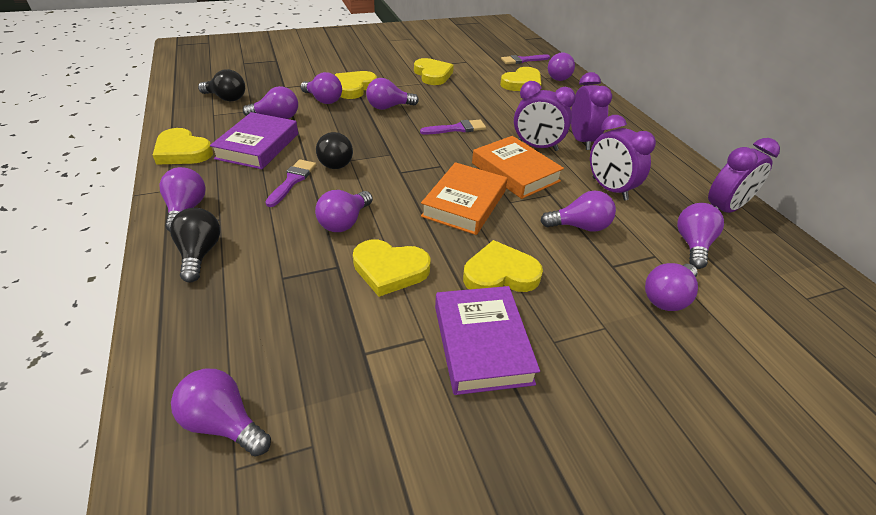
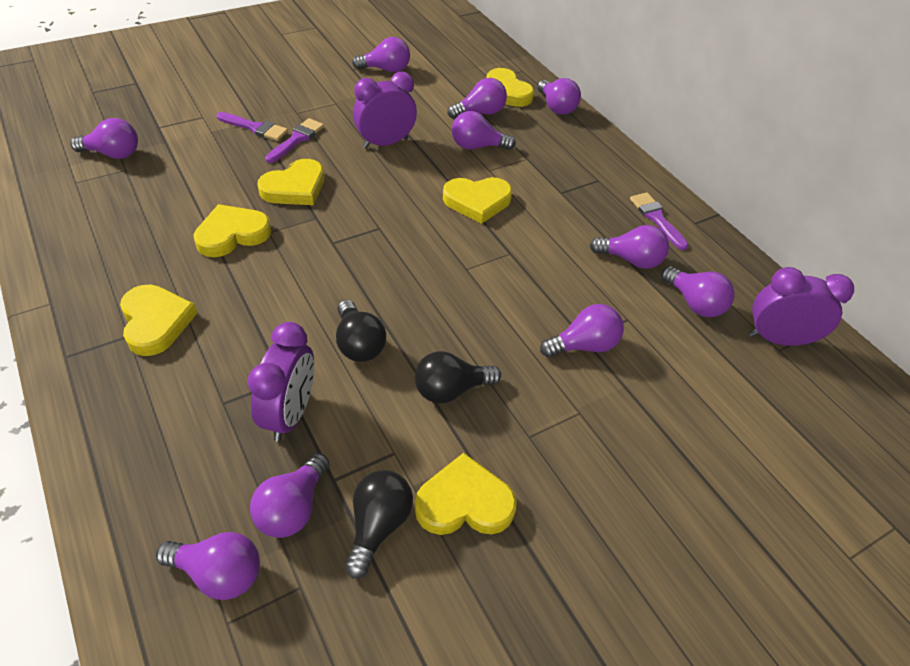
orange book: [421,162,507,235] [472,136,564,199] = 2 -> none = 0
purple book: [210,112,298,169] [435,286,540,395] = 2 -> none = 0
purple clock: [514,81,575,151] [571,72,612,150] [590,115,656,200] [708,138,780,213] = 4 -> [248,322,314,441] [353,72,417,148] [749,267,854,346] = 3

